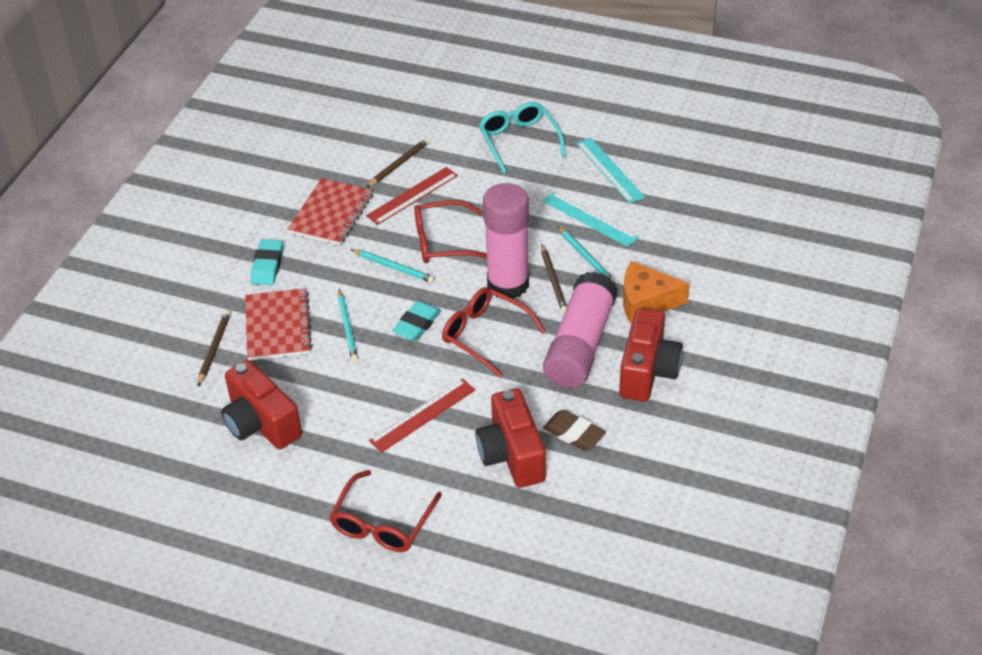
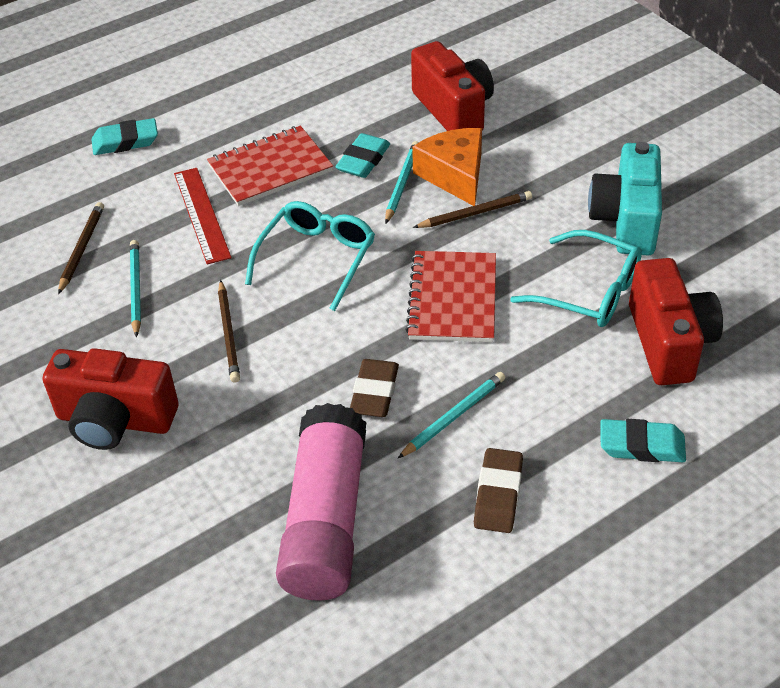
brown eraser: [543,410,606,451] = 1 -> [350,359,399,417] [474,448,523,533] = 2
pink glue stick: [483,183,529,299] [543,271,618,388] = 2 -> [276,403,366,601] = 1
red glasses: [329,470,442,552] [414,200,487,263] [442,287,546,378] = 3 -> none = 0
red ruler: [366,167,458,225] [369,378,475,453] = 2 -> [174,168,232,265] = 1
turquoise camera: none = 0 -> [588,142,662,255] = 1
turquoise eraser: [251,239,283,285] [392,301,441,341] = 2 -> [91,118,158,155] [335,133,390,178] [601,419,686,462] = 3
turquoise glasses: [479,102,566,174] = 1 -> [245,201,375,311] [510,230,642,327] = 2
turquoise ruler: [543,191,639,247] [576,138,645,203] = 2 -> none = 0

